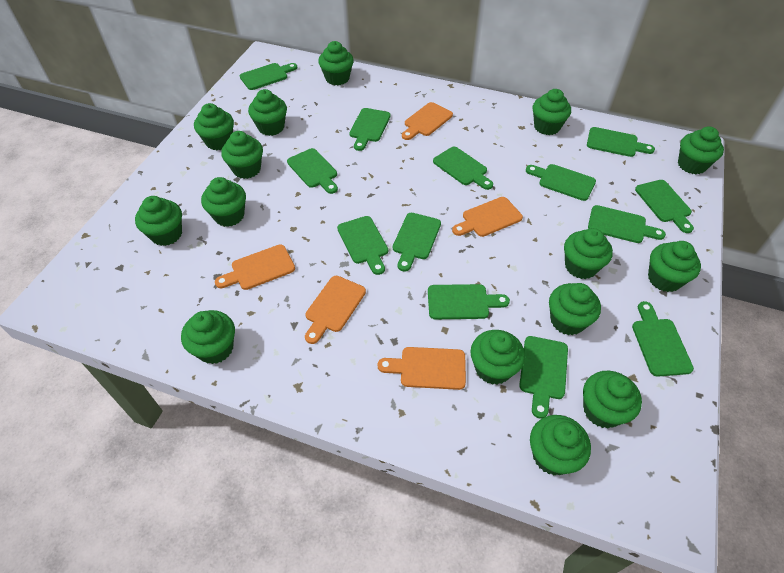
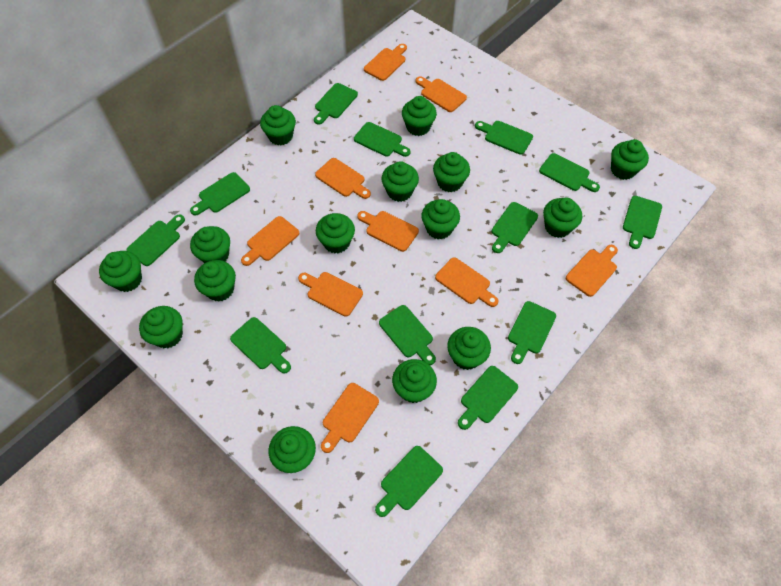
orange cutting board: [215,244,295,290] [305,276,366,344] [377,347,466,390] [402,102,453,140] [452,197,523,237] = 5 -> [241,216,300,266] [298,272,363,317] [315,158,371,199] [321,383,379,453] [357,211,419,252] [364,44,407,81] [415,76,467,112] [435,257,498,307] [566,245,618,297] = 9

